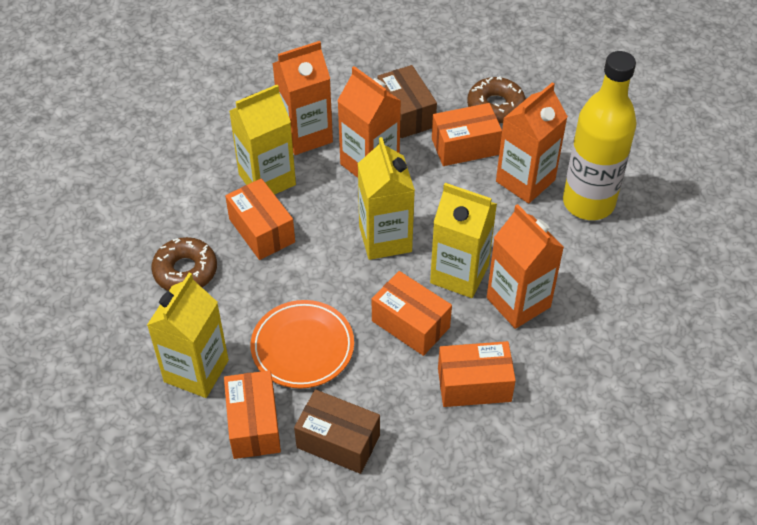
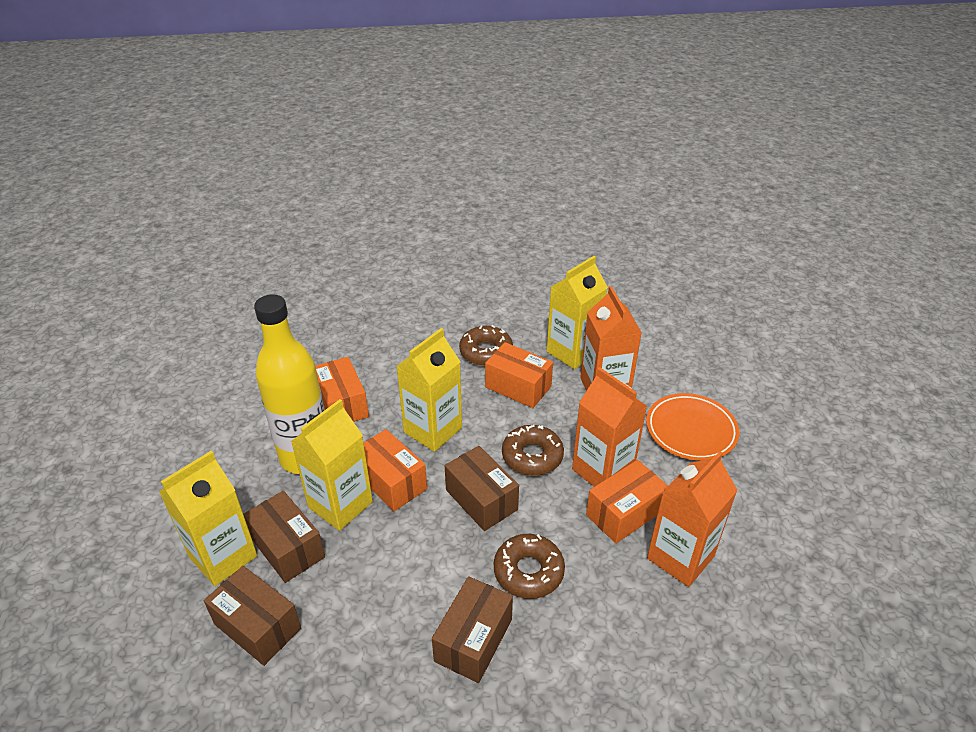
brown box: [294,389,380,474] [377,65,437,138] = 2 -> [204,566,301,666] [243,491,325,583] [432,576,513,683] [445,446,519,531] = 4
brown donut: [151,237,217,291] [467,76,526,123] = 2 -> [459,325,513,366] [494,534,565,599] [502,425,564,476] = 3
orange box: [224,370,281,459] [225,178,295,260] [372,271,452,356] [432,103,502,166] [438,341,516,407] = 5 -> [315,357,369,422] [364,429,427,511] [485,342,553,408] [586,460,668,544] = 4
orange carton: [272,41,333,155] [337,66,401,178] [487,204,564,329] [496,82,568,203] = 4 -> [572,367,647,487] [580,286,642,391] [647,451,738,587] = 3

